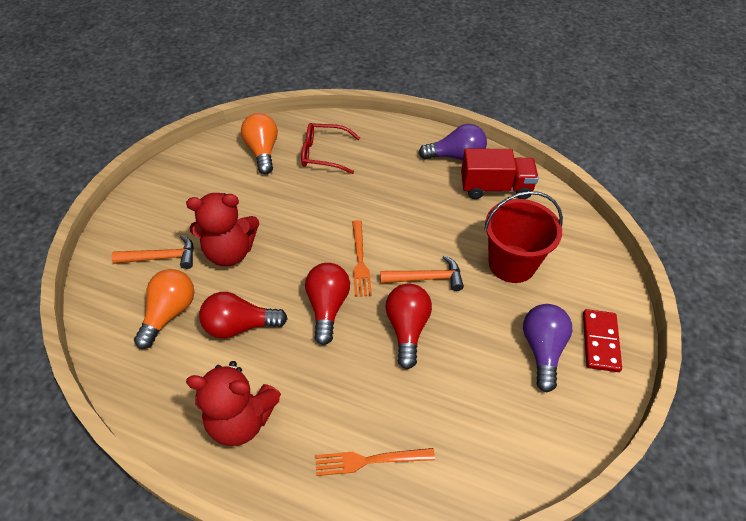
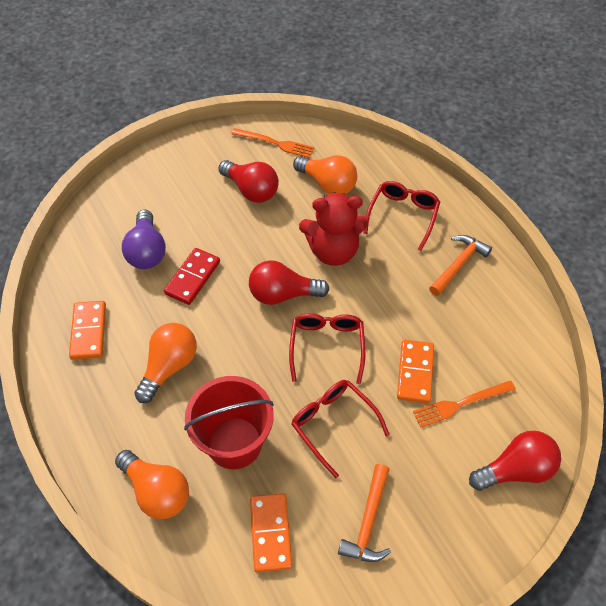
orange domino: none = 0 -> [69,301,106,360] [250,493,292,572] [397,340,434,403] = 3
orange light bulb: [134,269,194,349] [241,113,278,174] = 2 -> [115,450,189,519] [134,323,197,403] [293,155,357,194] = 3
purple light bulb: [418,124,487,161] [523,304,572,392] = 2 -> [122,210,166,269] = 1
red glasses: [301,123,360,174] = 1 -> [289,313,365,384] [291,380,390,478] [363,181,440,251] = 3
red teddy bear: [186,193,259,266] [186,361,281,446] = 2 -> [299,192,368,266] = 1
red truck: [461,148,539,199] = 1 -> none = 0

